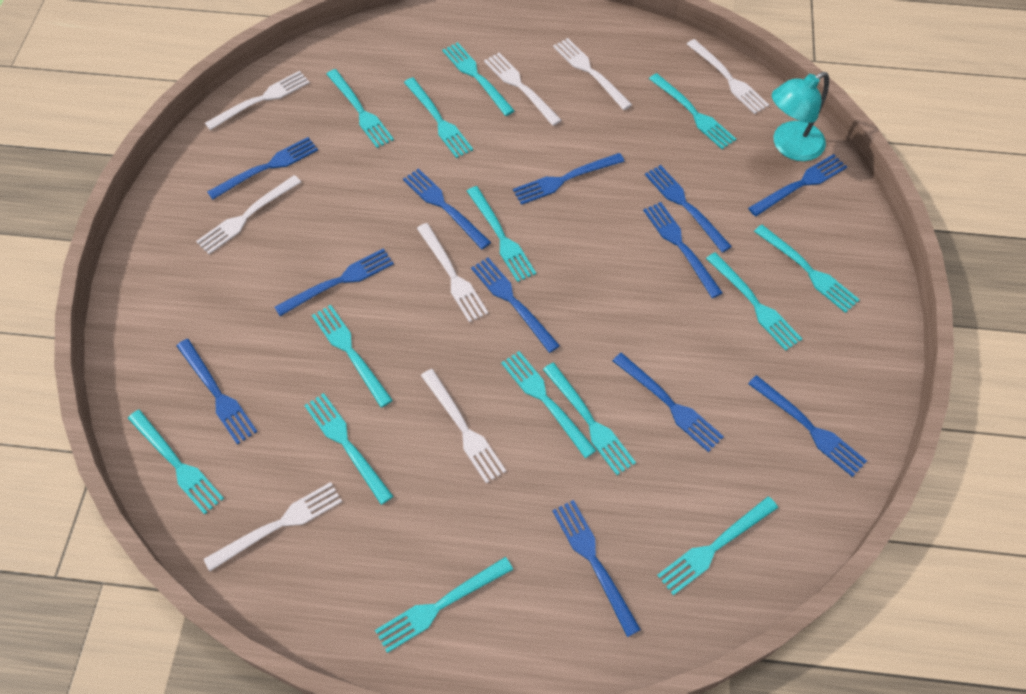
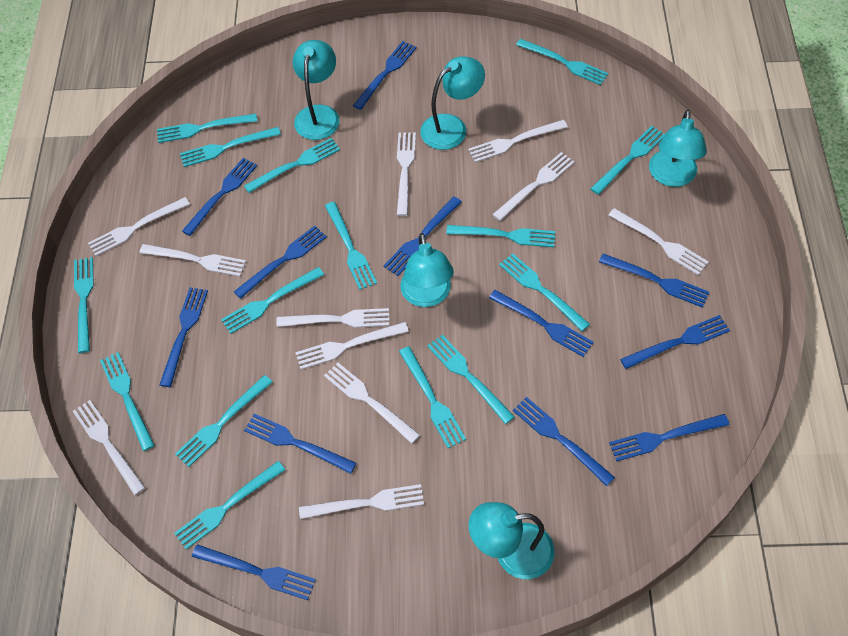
turquoise fork: [128,410,224,515] [304,393,393,505] [312,305,393,408] [327,69,394,148] [375,557,513,653] [404,78,473,158] [442,42,515,116] [467,186,536,282] [501,351,597,458] [543,363,636,475] [649,73,736,149] [657,496,778,595] [706,252,802,351] [754,225,860,313] = 14 -> [74,257,94,353] [100,352,155,451] [157,114,257,143] [174,461,285,549] [175,375,272,467] [180,127,281,167] [221,267,324,334] [244,138,340,193] [325,202,377,290] [399,346,466,448] [427,335,515,424] [446,225,555,247] [499,253,590,331] [516,39,608,85] [590,126,665,195] = 15
turquoise lamp: [772,72,829,161] = 1 -> [293,40,340,140] [400,233,454,307] [420,56,485,150] [469,502,555,579] [649,110,707,187] = 5
white fork: [196,175,301,254] [204,482,342,571] [205,71,310,130] [417,223,488,322] [421,369,506,483] [484,53,562,126] [553,38,632,110] [687,39,769,114] = 8 -> [73,400,145,495] [88,197,190,256] [140,244,246,276] [276,308,389,328] [295,322,409,369] [299,484,424,519] [324,363,420,444] [397,132,416,216] [468,120,568,162] [492,152,575,221] [608,208,709,275] = 11

